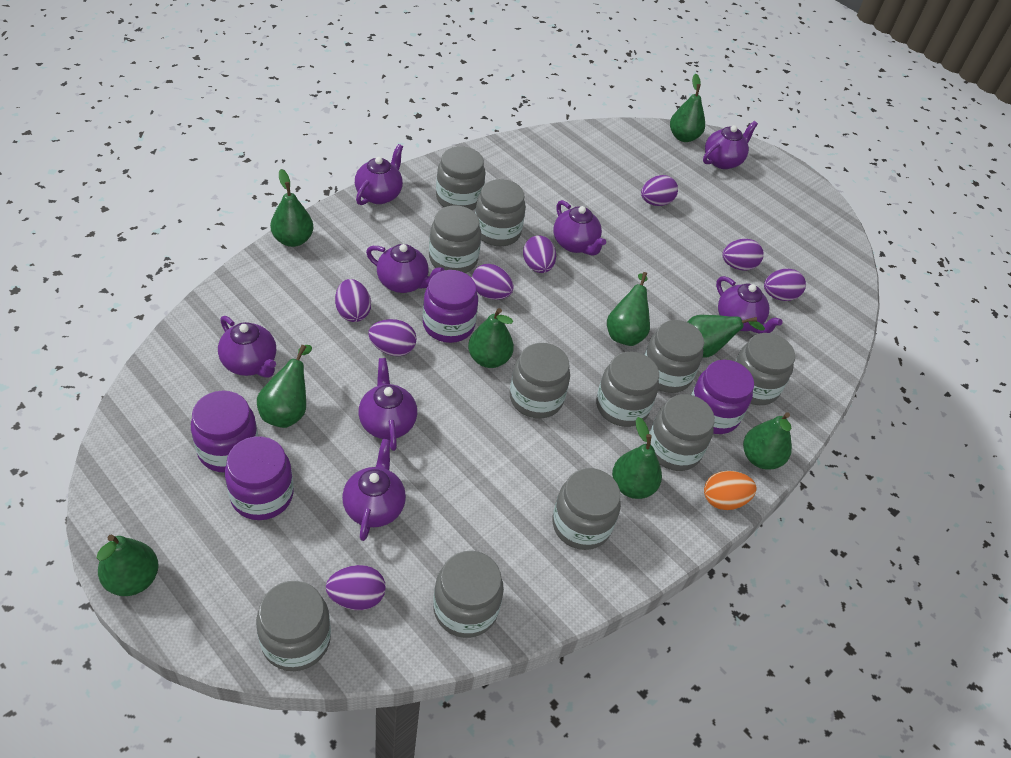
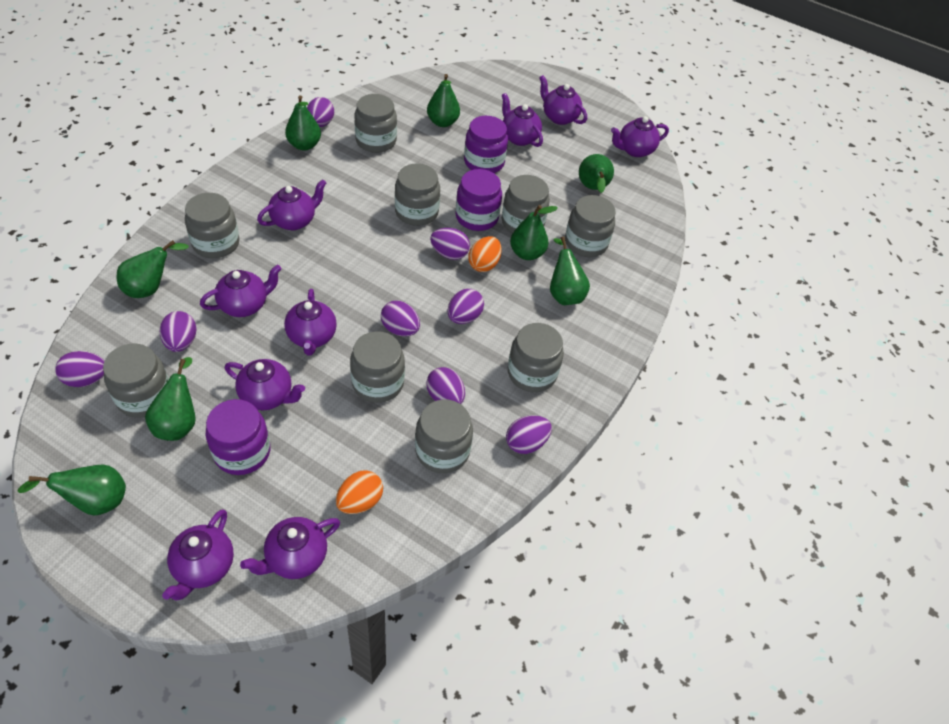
green pear: [97,535,159,596] [257,345,312,428] [270,169,314,247] [468,308,514,368] [607,272,650,346] [612,417,662,499] [670,74,705,142] [687,315,765,357] [743,412,792,470] = 9 -> [17,465,126,516] [116,240,189,298] [145,357,196,441] [285,95,321,150] [427,74,460,127] [510,205,558,260] [550,236,590,305] [579,154,614,193] = 8
grey jar: [256,581,331,671] [429,205,481,273] [433,551,504,638] [436,146,485,210] [475,179,526,246] [510,343,570,418] [552,468,621,550] [596,352,659,427] [644,320,704,393] [649,394,715,471] [735,333,795,405] = 11 -> [103,343,169,418] [185,193,240,258] [350,331,405,403] [354,94,397,153] [395,163,440,226] [415,399,473,473] [502,175,550,233] [508,323,564,392] [565,195,616,257] = 9
orange egg: [704,471,757,510] = 1 -> [336,470,383,514] [468,236,502,272] = 2
purple jar: [191,391,258,472] [225,436,294,520] [423,270,478,343] [691,360,754,434] = 4 -> [205,399,271,475] [456,169,502,231] [464,116,508,173] = 3
purple teapot: [218,316,276,378] [342,439,406,541] [355,144,403,205] [359,358,417,451] [366,244,444,293] [554,200,606,256] [703,121,758,169] [716,276,783,333] = 8 -> [162,509,234,600] [200,265,282,317] [225,359,305,410] [240,517,340,579] [257,179,326,230] [284,289,337,355] [502,93,543,147] [539,75,587,125] [611,116,669,157] = 9

